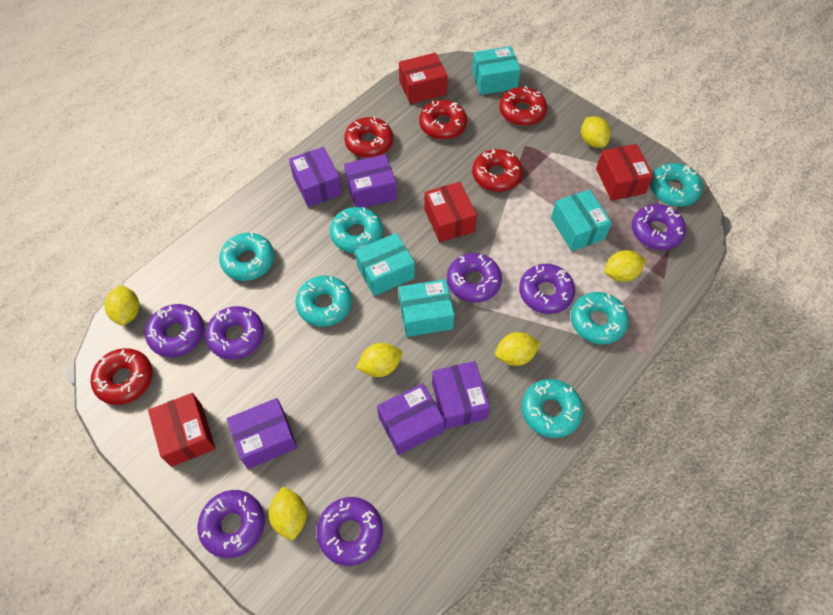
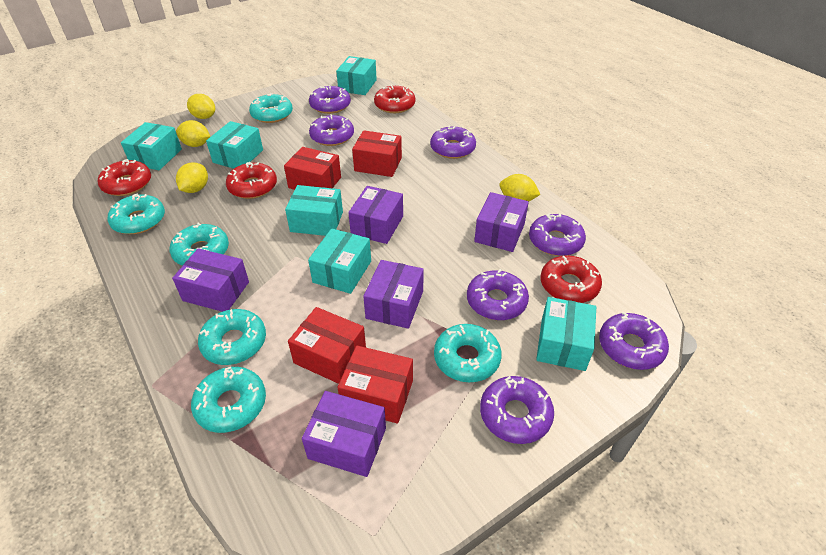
red donut: [91,348,153,405] [344,116,393,158] [419,100,467,140] [472,149,523,192] [499,86,547,126] = 5 -> [98,159,151,196] [226,162,277,199] [374,85,415,113] [540,256,602,303] = 4
turquoise box: [355,233,415,296] [399,279,455,337] [472,46,521,95] [551,189,612,251] = 4 -> [121,122,182,170] [206,121,263,168] [285,185,343,236] [308,228,371,294] [336,56,377,95] [536,297,596,371] = 6
yellow lemon: [104,285,139,326] [268,486,307,540] [356,343,402,377] [495,332,541,366] [581,116,611,148] [604,250,646,282] = 6 -> [176,120,210,147] [176,162,208,193] [187,94,215,119] [500,174,540,201] = 4

